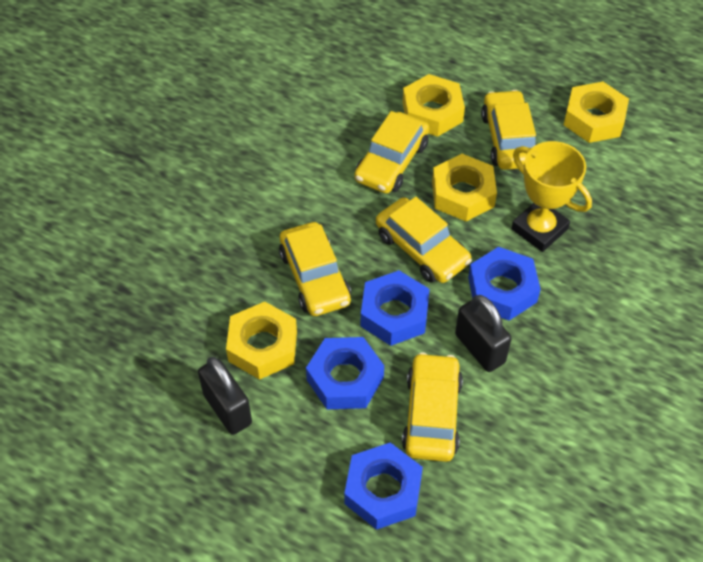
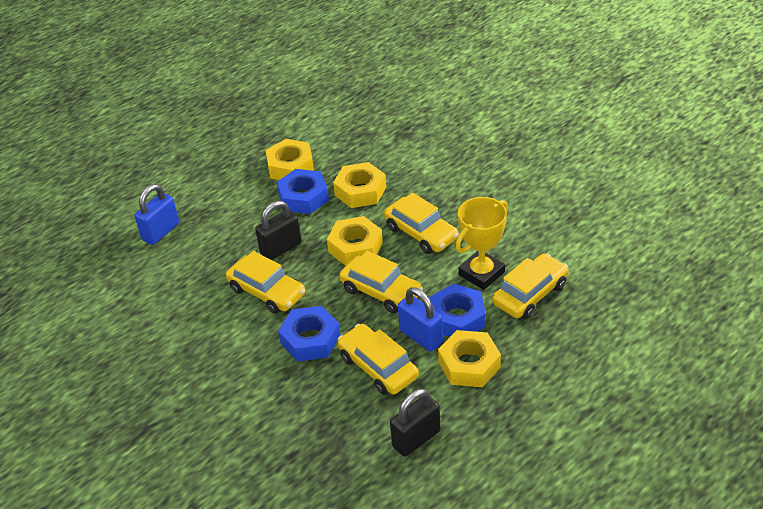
blue nut: [306,337,384,409] [344,442,423,530] [361,270,429,346] [468,247,541,321] = 4 -> [277,169,329,214] [278,306,340,362] [430,284,486,337] = 3
blue padlock: none = 0 -> [135,184,179,245] [398,287,443,352] = 2

